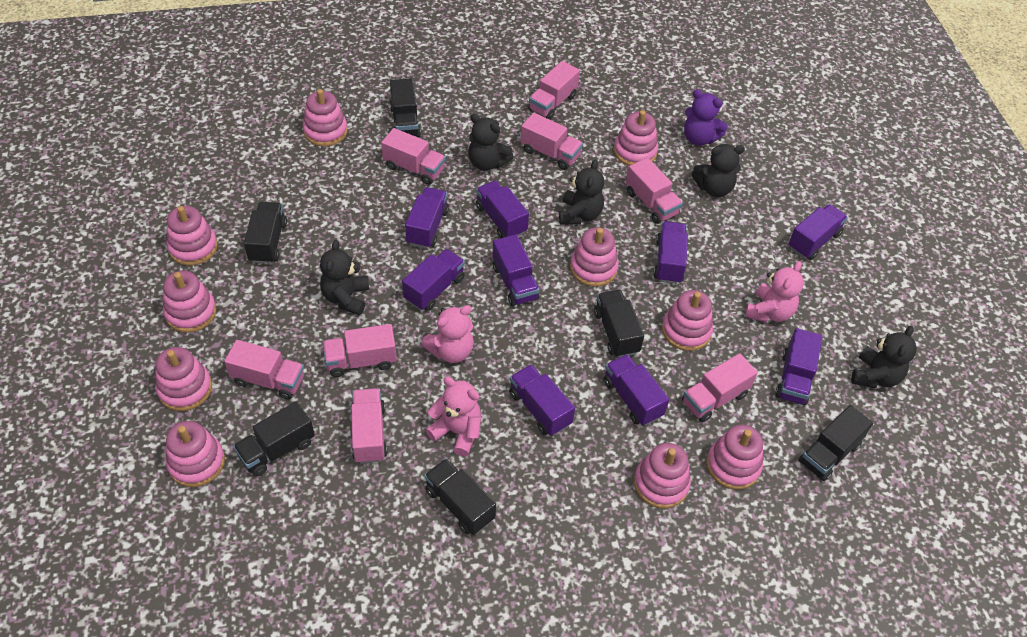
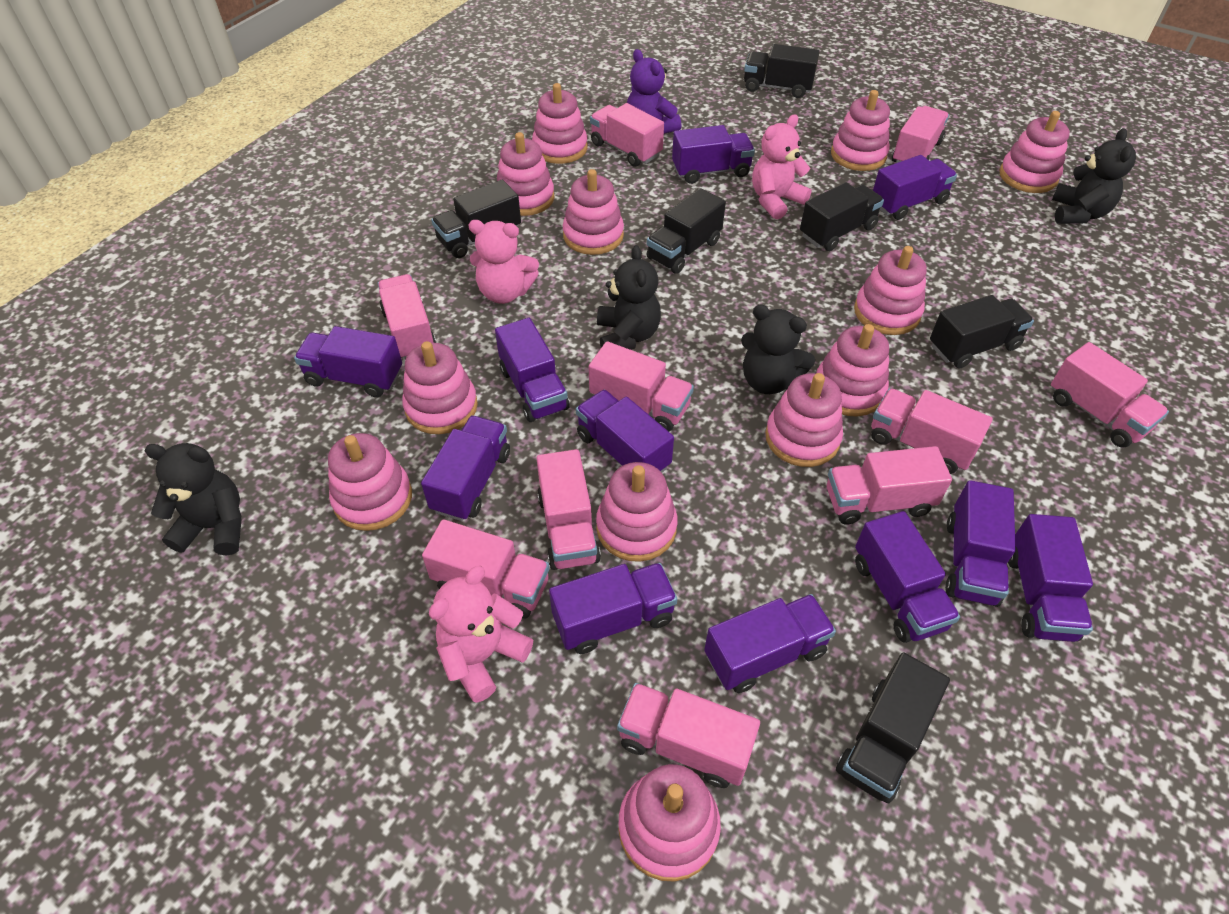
black teddy bear: [320,240,369,315] [468,114,514,171] [559,160,604,225] [691,144,745,197] [851,326,917,388] = 5 -> [145,443,242,556] [597,245,661,350] [741,304,815,394] [1052,128,1136,224] = 4
pink stacking toy: [155,347,212,411] [163,271,217,333] [166,421,225,487] [167,206,218,266] [303,89,348,146] [570,227,619,287] [614,110,658,166] [634,443,691,508] [662,290,713,351] [706,425,763,489] = 10 -> [328,433,412,531] [402,341,478,434] [497,132,554,216] [532,83,588,164] [563,169,624,255] [596,462,677,562] [618,764,721,882] [765,373,843,467] [816,324,889,416] [831,90,890,171] [854,246,927,335] [1000,111,1070,193] = 12
pink truck: [224,340,304,399] [323,324,397,377] [351,388,387,464] [381,128,446,185] [520,113,583,170] [528,61,580,120] [626,158,683,224] [682,353,758,422] = 8 -> [378,274,436,360] [422,519,550,619] [536,449,601,570] [589,341,694,431] [590,103,664,167] [617,683,760,788] [827,446,952,525] [871,388,993,474] [892,106,949,163] [1051,342,1169,448] = 10
purple truck: [402,249,465,311] [405,187,449,249] [476,180,529,238] [492,234,540,306] [509,364,575,436] [604,354,669,426] [654,221,688,284] [775,328,822,405] [788,204,848,260] = 9 -> [294,326,402,397] [421,416,510,521] [495,318,569,422] [549,563,677,654] [576,390,674,473] [672,125,755,184] [704,594,836,693] [855,511,960,643] [873,155,957,220] [945,480,1016,607] [1008,514,1093,642] = 11

